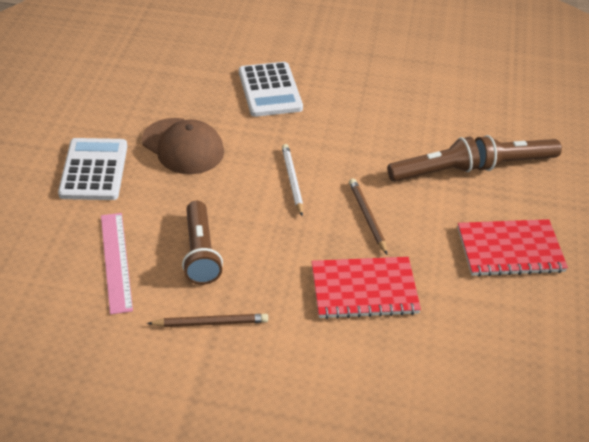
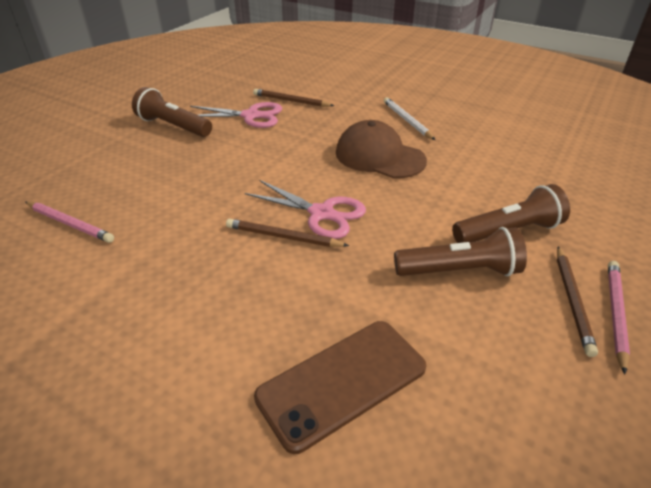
brown pencil: [147,314,268,327] [349,178,387,254] = 2 -> [226,219,349,247] [253,89,334,107] [557,246,598,357] = 3
brown phone: none = 0 -> [254,321,427,454] = 1
pink pencil: none = 0 -> [25,201,114,243] [608,261,630,374] = 2
pink ruler: [101,213,133,314] = 1 -> none = 0
pink scissors: none = 0 -> [190,102,282,128] [245,180,366,239] = 2
red notebook: [311,257,421,319] [458,219,568,277] = 2 -> none = 0
white calculator: [58,138,127,200] [239,62,303,117] = 2 -> none = 0

